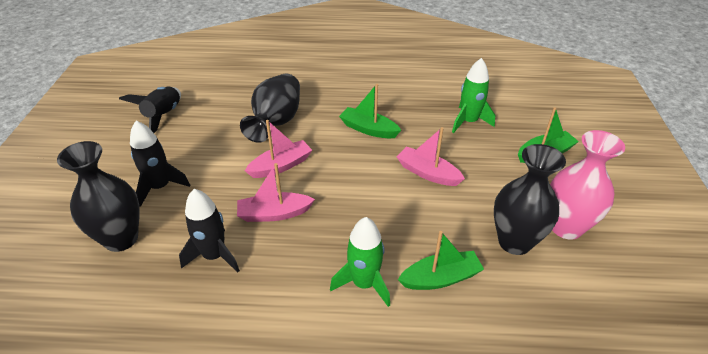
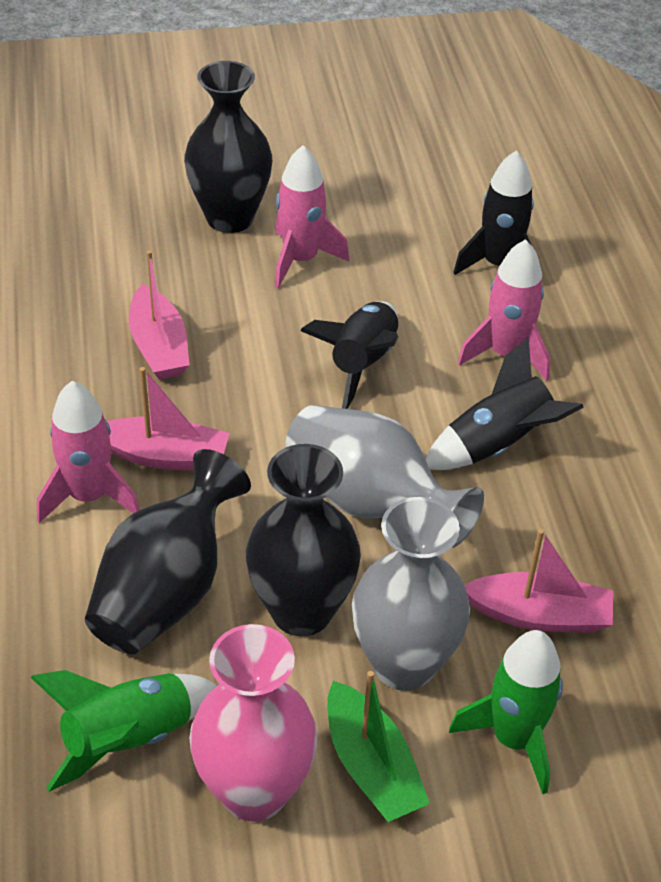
green boat: [339,84,401,138] [398,231,484,290] [518,107,579,163] = 3 -> [327,671,430,822] = 1
grey vase: none = 0 -> [286,405,484,548] [352,497,470,691] = 2
pink rocket: none = 0 -> [37,381,140,523] [275,145,350,289] [458,239,550,381] = 3

